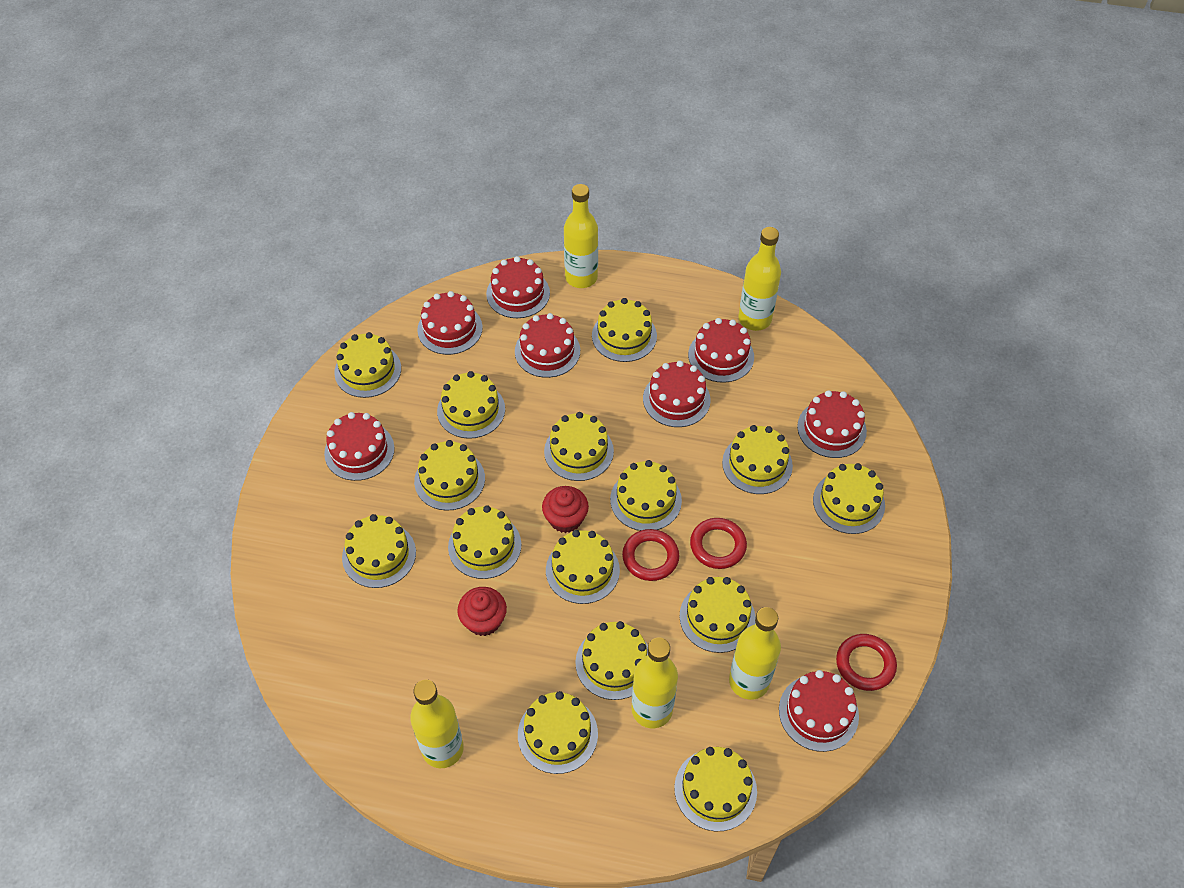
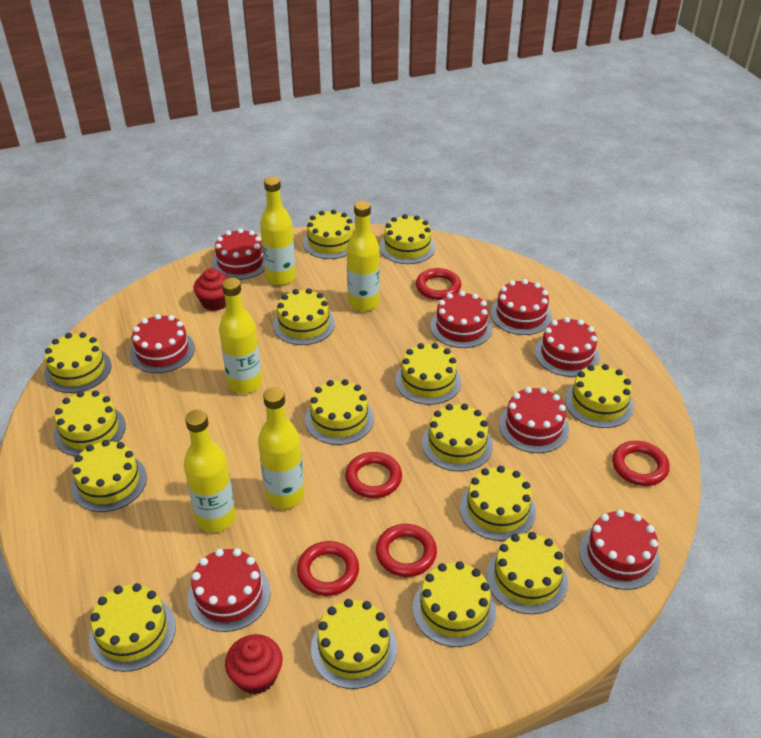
red ring: [622,529,679,581] [690,518,747,569] [836,634,897,691] = 3 -> [297,541,359,596] [345,452,402,498] [376,524,437,577] [416,268,461,300] [612,441,670,486] = 5

